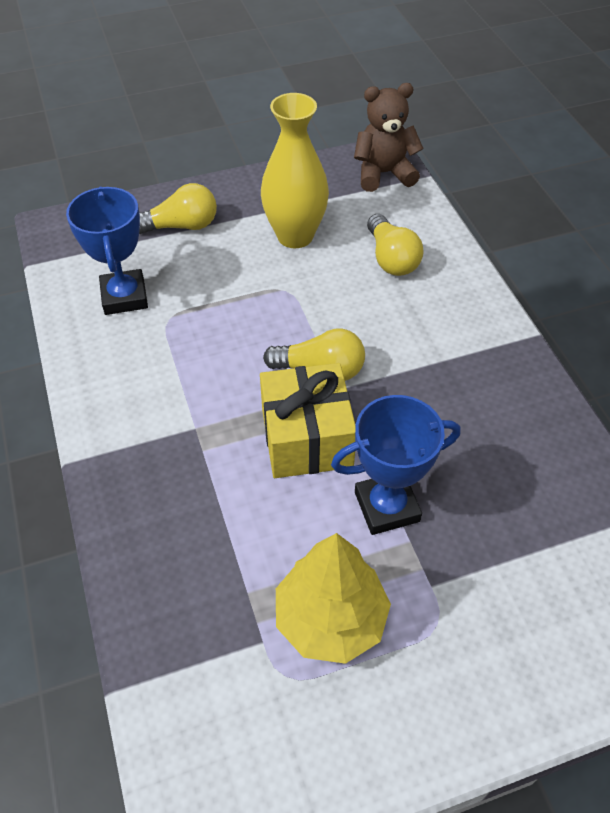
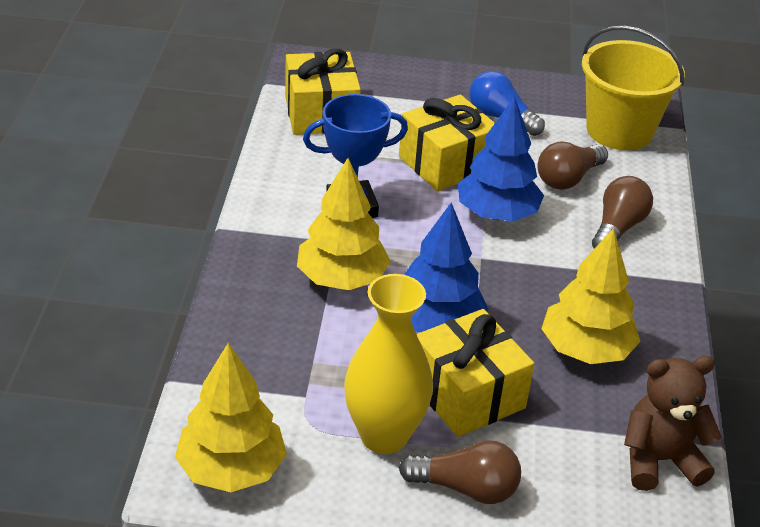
blue light bulb: none = 0 -> [469,71,545,136] = 1
blue tree: none = 0 -> [405,202,489,333] [457,96,544,222] = 2
blue trophy: [66,186,148,315] [331,395,461,535] = 2 -> [303,94,408,218] = 1
brown light bulb: none = 0 -> [399,440,521,504] [538,141,608,190] [592,176,653,249] = 3
yellow bucket: none = 0 -> [582,26,685,150] = 1
yellow gift: [260,363,355,478] = 1 -> [285,49,361,135] [399,94,495,191] [417,309,534,437] = 3
yellow light bulb: [139,183,217,234] [263,329,365,381] [367,214,424,276] = 3 -> none = 0
yellow tree: [276,533,391,664] = 1 -> [175,343,287,492] [297,158,391,290] [541,228,640,364] = 3

